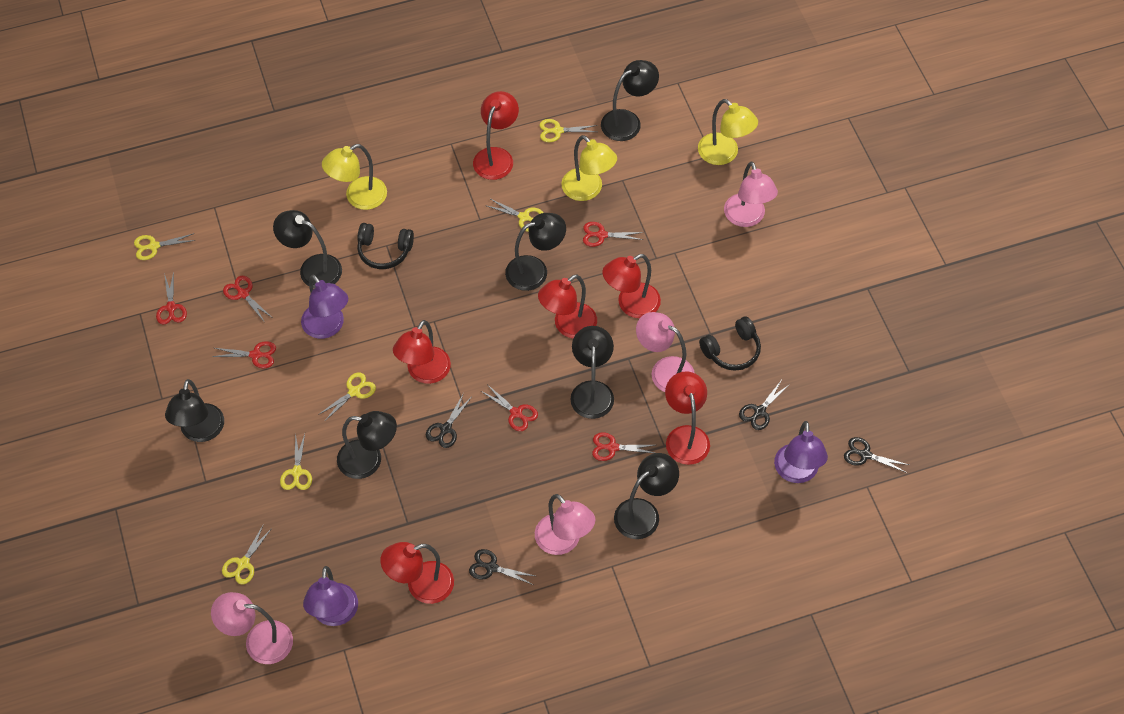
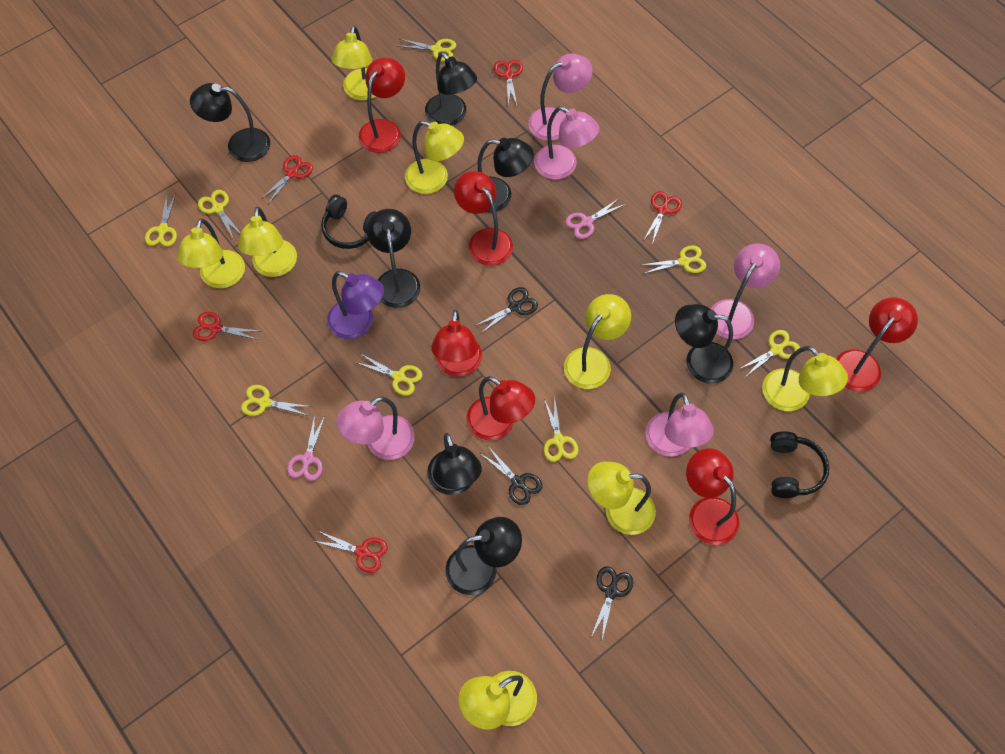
black scissors: [426,393,471,448] [469,549,535,585] [739,381,790,430] [844,437,909,473] = 4 -> [475,287,538,333] [480,448,542,505] [590,566,633,640] = 3
pink lamp: [211,592,293,664] [535,494,595,555] [636,312,695,392] [724,162,778,227] = 4 -> [336,396,415,460] [528,53,593,141] [534,106,599,179] [645,393,714,456] [711,243,780,339] = 5
pink scissors: none = 0 -> [287,415,325,481] [565,198,626,239] = 2
purple lamp: [301,275,348,339] [303,566,358,626] [774,421,828,483] = 3 -> [327,271,384,339] = 1
red scissors: [156,271,187,325] [212,341,276,368] [223,276,271,321] [481,384,538,431] [583,222,643,247] [592,432,655,461] = 6 -> [193,312,259,341] [260,155,313,204] [314,531,387,573] [494,60,523,105] [643,191,682,245] = 5
yellow lamp: [322,144,387,210] [561,135,617,201] [698,99,758,165] = 3 -> [177,218,245,288] [238,207,297,277] [331,25,376,100] [405,121,464,194] [458,671,537,730] [564,294,631,389] [587,461,656,535] [762,346,848,411] = 8
yellow scissors: [134,233,196,260] [222,524,272,584] [280,432,312,490] [318,372,376,422] [485,198,544,232] [539,119,598,142] = 6 -> [145,193,177,247] [198,190,241,240] [241,385,312,416] [355,354,422,396] [398,39,456,62] [544,396,579,462] [642,245,706,274] [739,330,800,376] = 8

